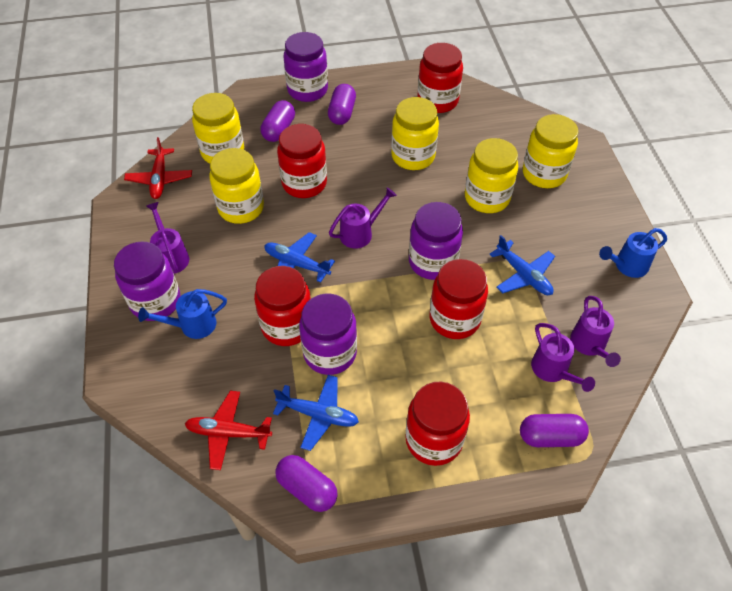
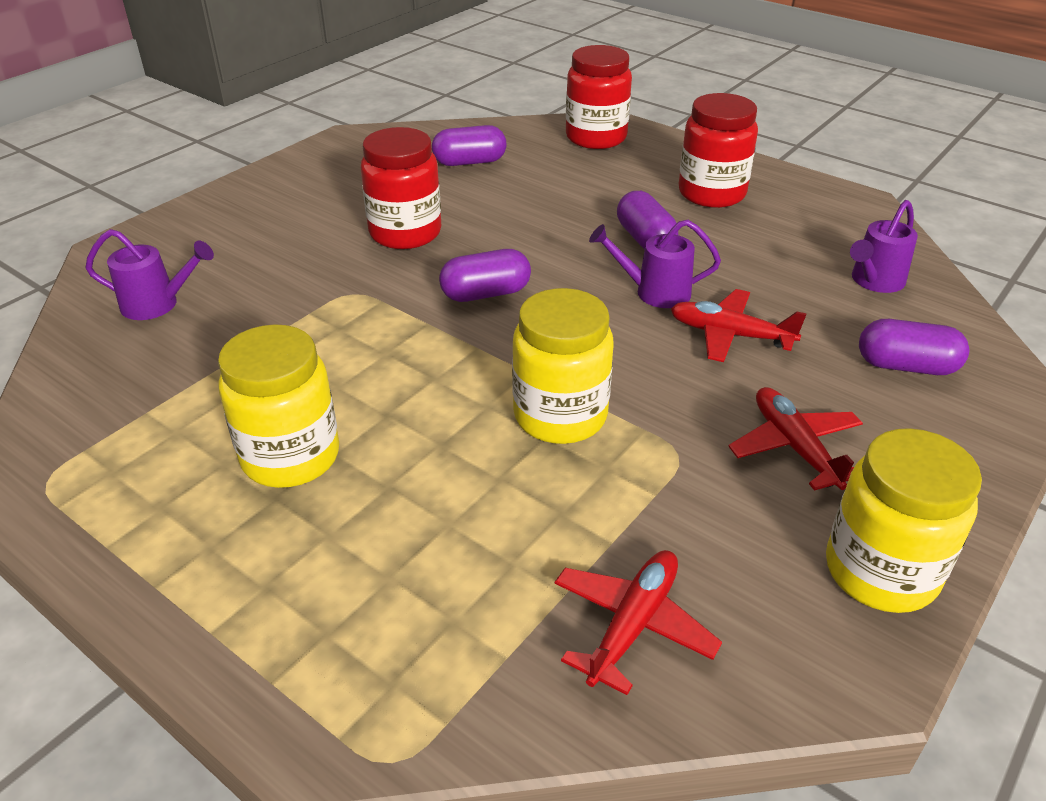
blue plane: [264,232,335,283] [273,375,359,451] [490,235,555,295] = 3 -> none = 0
blue watering can: [138,289,227,339] [599,228,667,278] = 2 -> none = 0
purple jar: [114,241,180,321] [284,32,328,102] [299,294,357,375] [409,202,463,280] = 4 -> none = 0
purple watering can: [146,202,189,274] [329,187,397,249] [531,323,595,392] [570,296,621,367] = 4 -> [85,229,214,320] [589,220,721,308] [850,200,918,293] = 3
red jar: [254,266,311,346] [277,124,327,198] [405,382,470,466] [417,43,463,113] [429,259,488,339] = 5 -> [361,127,441,249] [566,45,632,149] [679,93,758,208] = 3
red plane: [124,137,192,199] [185,391,272,470] = 2 -> [555,550,722,695] [671,289,807,362] [728,387,863,491] = 3
yellow jar: [192,93,244,164] [209,148,264,224] [391,97,439,170] [465,138,518,213] [523,114,578,188] = 5 -> [218,324,339,488] [512,288,614,444] [826,428,982,613] = 3

